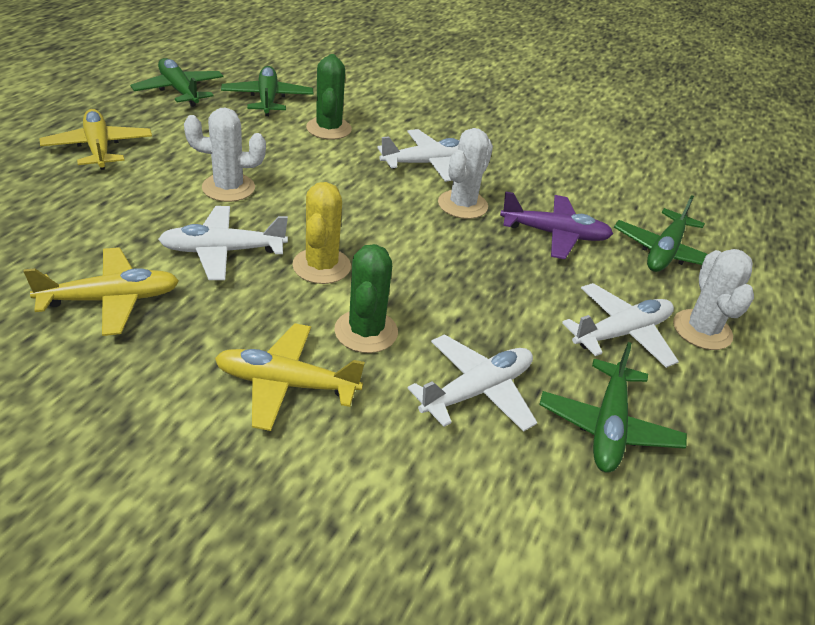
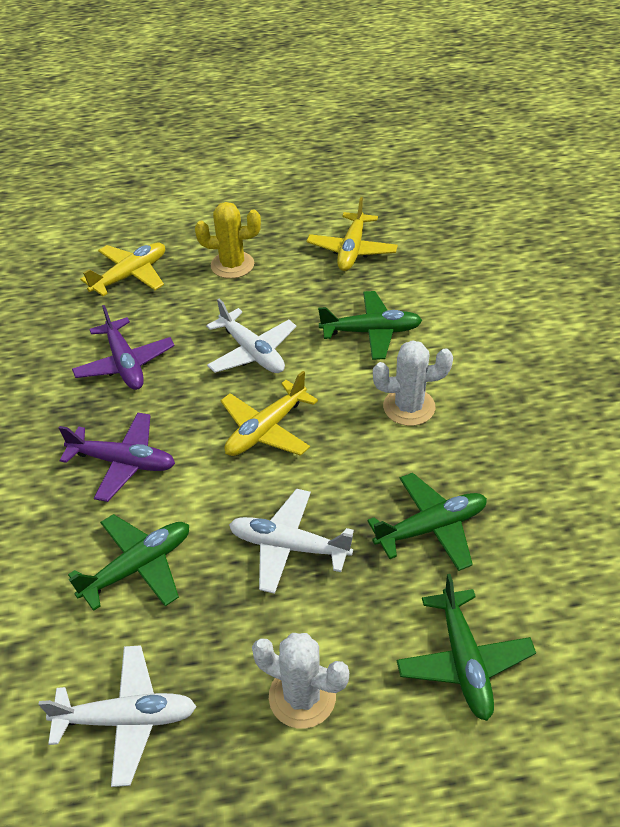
green cactus: [306,54,352,139] [334,244,398,353] = 2 -> none = 0
purple plane: [500,191,613,259] = 1 -> [59,412,175,502] [72,305,175,390] = 2
white cactus: [184,108,266,202] [438,128,493,219] [673,249,754,350] = 3 -> [252,633,349,729] [373,340,453,426] = 2
white plane: [158,206,288,280] [377,129,460,182] [408,334,537,432] [562,283,679,368] = 4 -> [38,645,197,787] [206,299,297,373] [229,489,354,594] = 3

